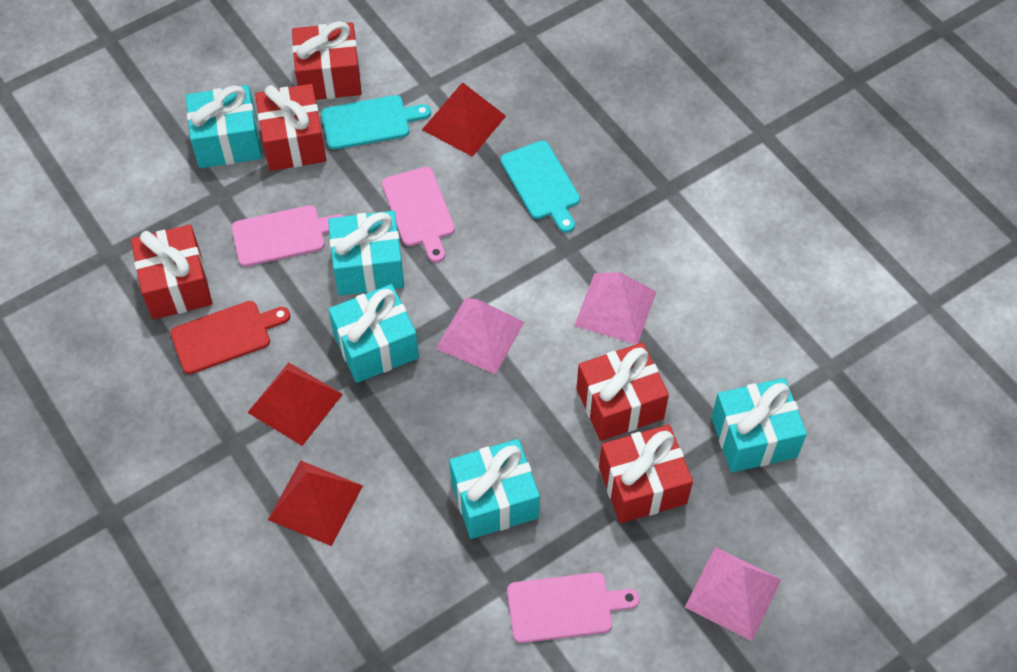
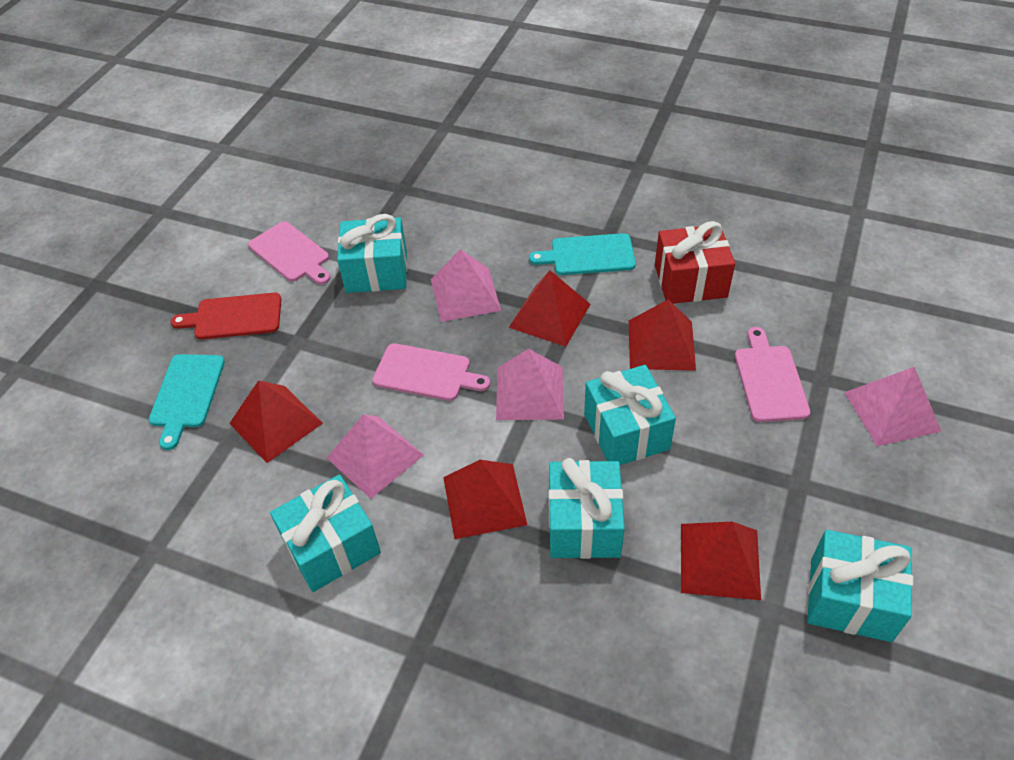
pink pyramid: [436,298,524,374] [574,272,656,345] [685,547,782,641] = 3 -> [327,414,424,499] [431,249,501,322] [496,349,564,420] [844,367,942,446] = 4
red gift: [131,225,212,320] [255,84,326,171] [292,21,362,100] [576,342,669,441] [599,424,693,523] = 5 -> [655,221,735,304] = 1
red pyramid: [247,362,343,446] [268,460,363,546] [422,82,506,157] = 3 -> [229,380,323,463] [443,460,527,539] [509,270,591,347] [629,300,696,371] [681,522,761,600] = 5

